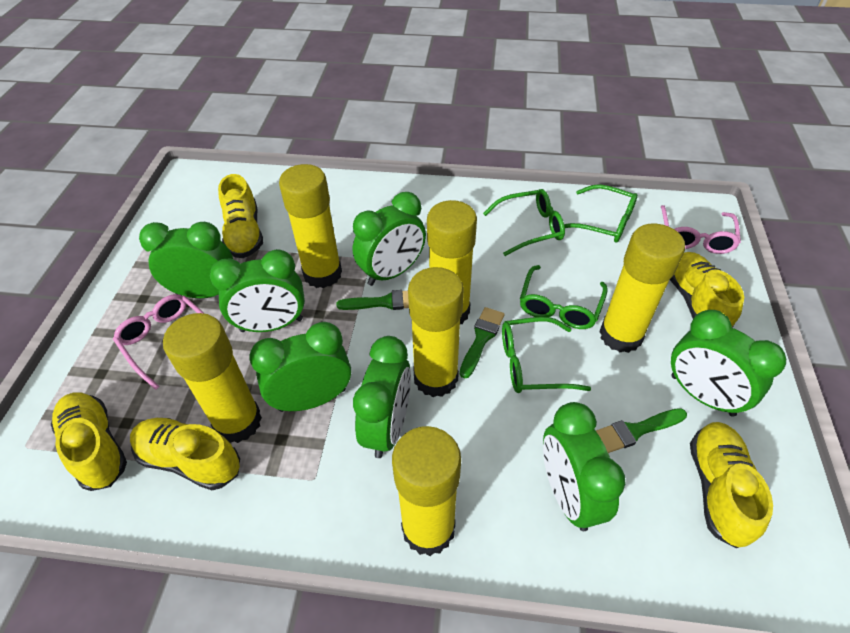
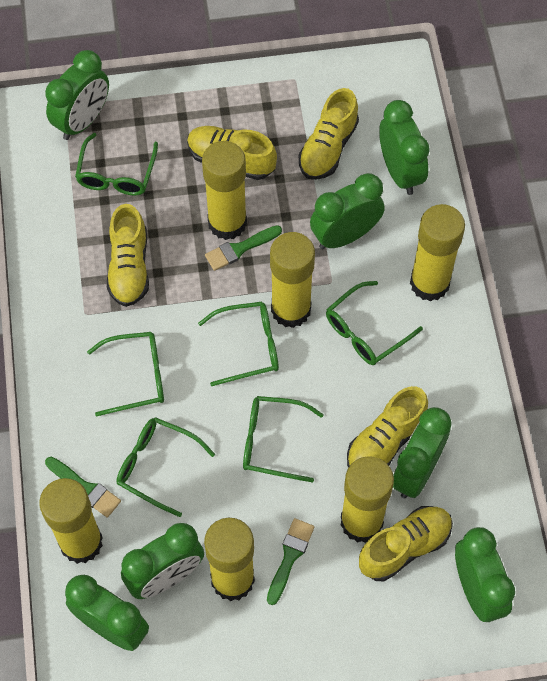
green glasses: [483,189,565,256] [502,317,591,393] [520,265,608,329] [564,184,638,243] = 4 -> [75,133,158,196] [87,332,164,417] [116,417,215,517] [198,302,279,386] [243,396,324,482] [326,281,423,365] = 6
pink glasses: [113,294,205,390] [661,205,741,254] = 2 -> none = 0

